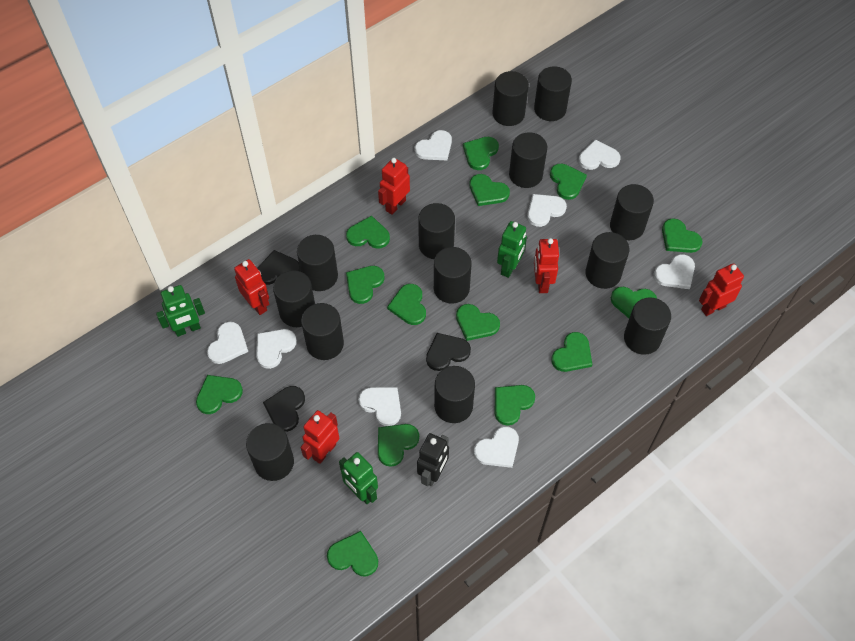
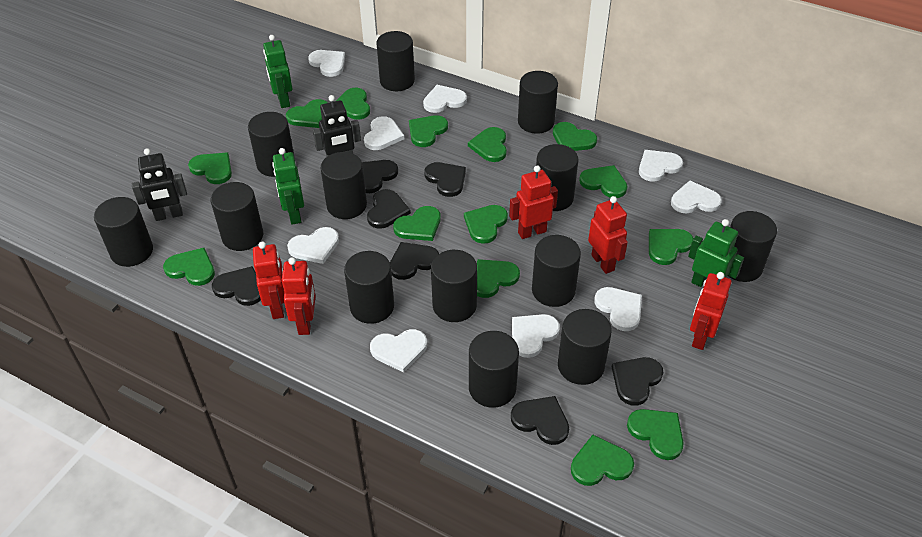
black heart: [257,250,301,285] [263,386,305,432] [426,333,471,371] = 3 -> [212,266,261,306] [362,160,398,193] [367,189,411,229] [390,242,439,280] [424,162,466,197] [511,396,569,445] [612,357,664,406] = 7
black robot: [417,433,449,486] = 1 -> [132,148,187,221] [313,95,361,157] = 2
white heart: [207,322,248,364] [256,329,297,369] [358,387,401,426] [414,130,452,160] [474,426,519,468] [527,194,567,227] [578,139,621,170] [654,254,695,289] = 8 -> [287,227,339,264] [308,50,345,77] [364,116,404,150] [370,329,427,373] [423,85,467,113] [512,314,560,358] [594,287,642,331] [639,150,683,182] [671,180,722,213] = 9

